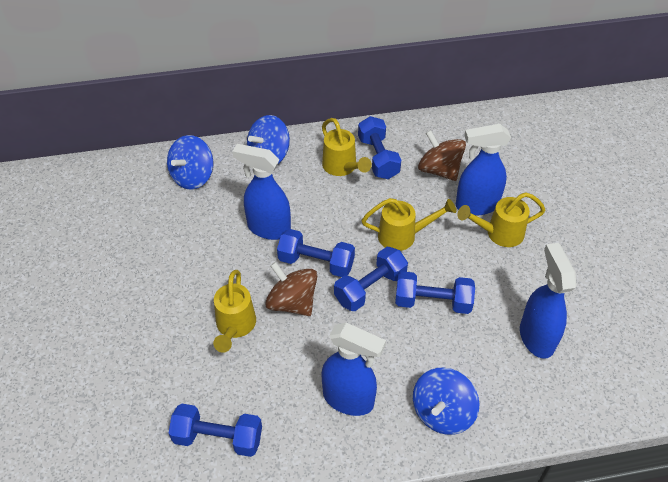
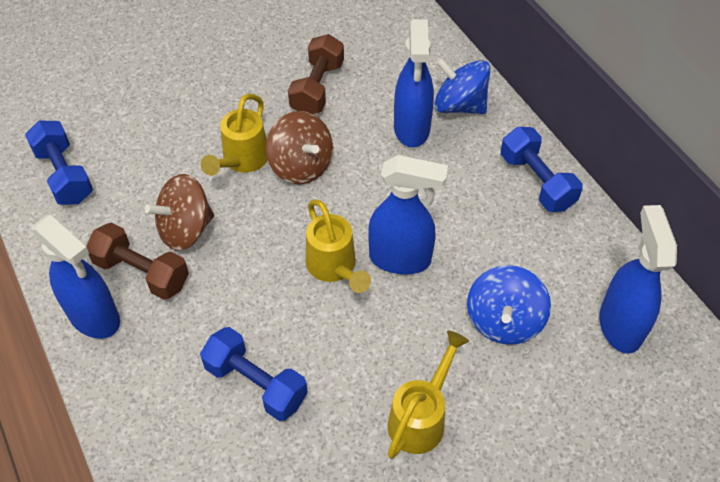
blue dumbbell: [169,404,262,457] [277,229,355,277] [334,247,408,311] [358,116,401,179] [395,271,475,314] = 5 -> [25,121,93,205] [200,327,308,421] [501,127,582,212] = 3
blue spinning top: [167,135,213,190] [247,115,290,164] [413,368,479,435] = 3 -> [435,58,490,114] [467,265,551,345] = 2
brown dumbbell: none = 0 -> [86,222,189,300] [288,34,344,114] = 2
yellow watering can: [213,270,256,353] [322,118,372,176] [362,198,456,251] [458,192,546,247] = 4 -> [201,94,268,176] [306,199,371,293] [388,330,469,459] = 3

